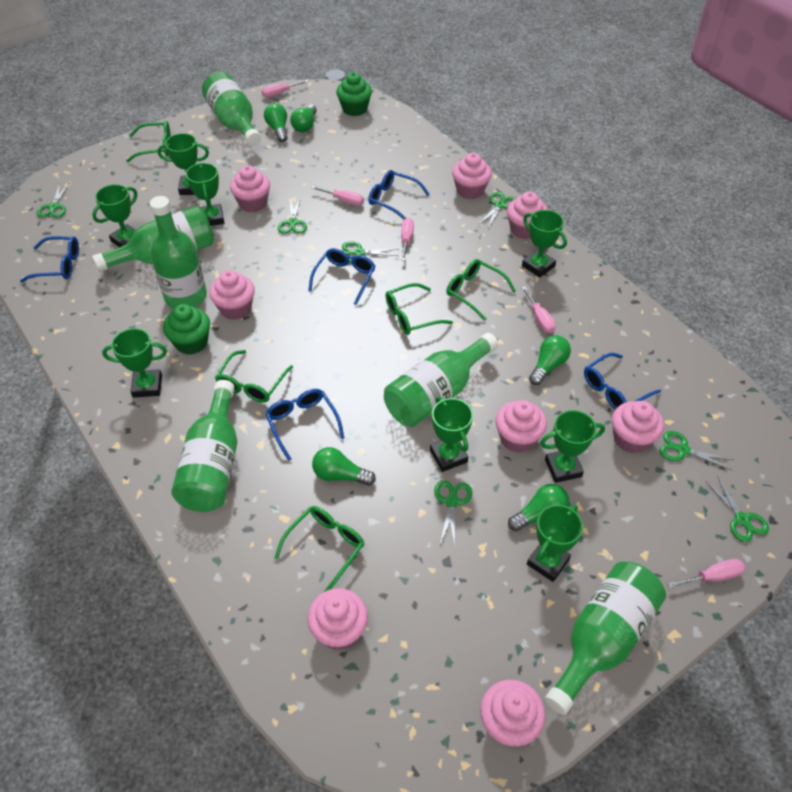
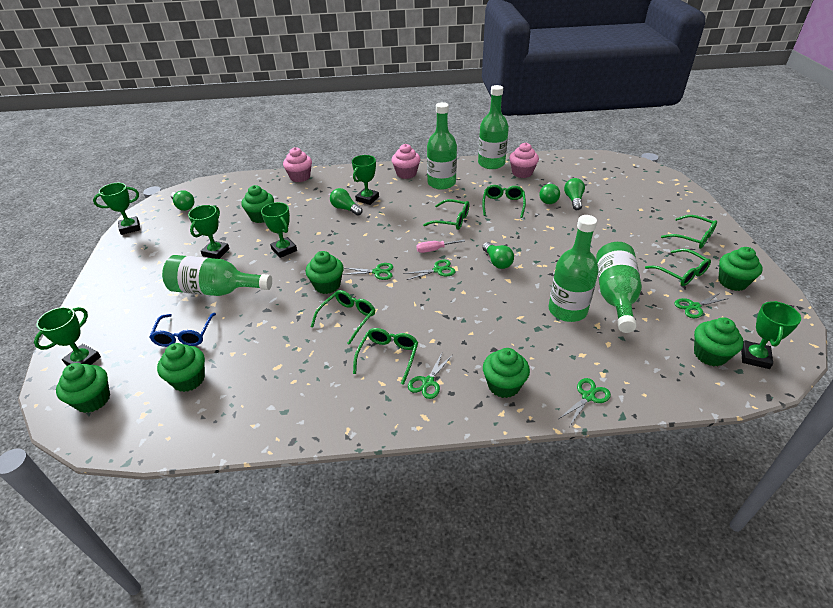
blue glasses: [20,236,79,283] [265,389,344,461] [308,248,375,305] [368,170,430,219] [584,353,661,410] = 5 -> [149,313,216,347] = 1
green bottle: [92,206,214,272] [150,196,207,308] [171,380,237,512] [202,72,261,146] [384,333,498,427] [545,562,666,715] = 6 -> [162,255,272,296] [427,102,457,190] [478,85,509,169] [548,215,599,322] [596,242,642,333] = 5
green cupcake: [163,304,210,355] [336,72,372,116] = 2 -> [56,363,110,413] [157,343,205,392] [241,185,274,223] [306,251,344,294] [483,348,530,398] [694,318,744,366] [718,247,762,291] = 7
green glasses: [126,121,171,162] [215,350,293,403] [274,506,365,592] [386,283,453,335] [446,259,516,321] = 5 -> [311,290,375,345] [353,328,418,385] [423,199,469,230] [482,185,526,218] [645,249,711,286] [661,215,717,249] = 6
green scissors: [36,182,70,218] [278,198,307,234] [342,241,398,263] [434,480,472,548] [479,192,516,227] [659,431,733,470] [705,476,769,542] = 7 -> [342,263,393,280] [404,260,455,280] [408,351,453,399] [559,378,611,426] [674,293,729,318] = 5
green trophy: [92,184,137,247] [102,328,167,398] [158,133,209,195] [186,163,224,226] [430,397,473,472] [522,210,567,278] [527,505,583,582] [540,410,605,483] = 8 -> [34,307,101,366] [93,183,140,235] [188,205,229,259] [261,202,297,258] [352,155,379,205] [741,301,801,369] = 6
pink cupcake: [209,270,255,320] [230,165,270,212] [307,588,368,650] [452,153,492,199] [480,680,545,746] [495,400,547,453] [507,191,548,239] [612,401,664,453] = 8 -> [283,147,312,182] [392,144,420,179] [509,143,539,178] = 3
pink screwdriver: [262,80,309,97] [311,186,364,206] [401,218,414,261] [522,287,556,333] [668,559,745,588] = 5 -> [416,239,465,253] = 1

